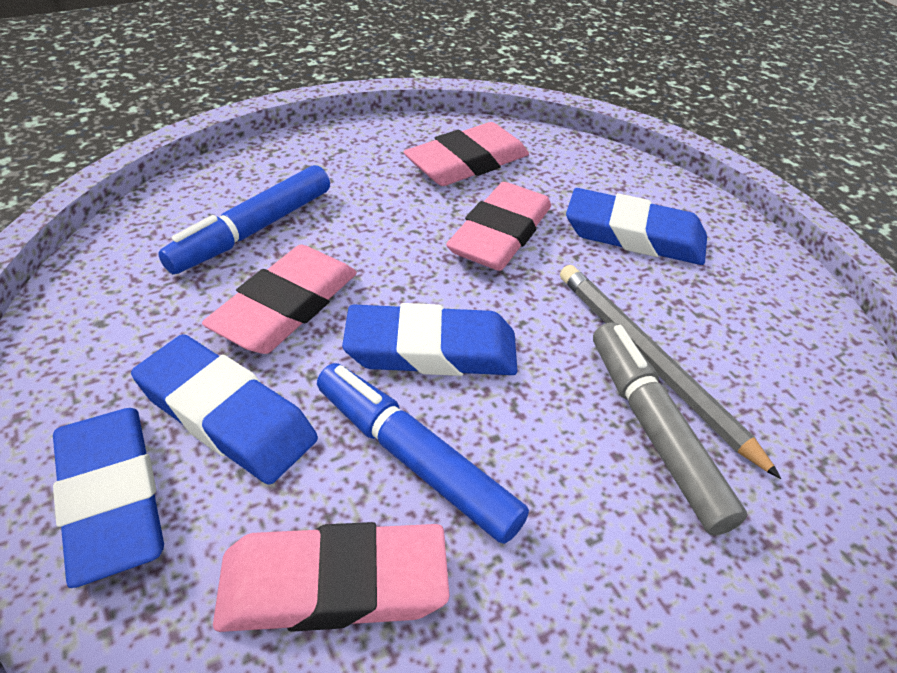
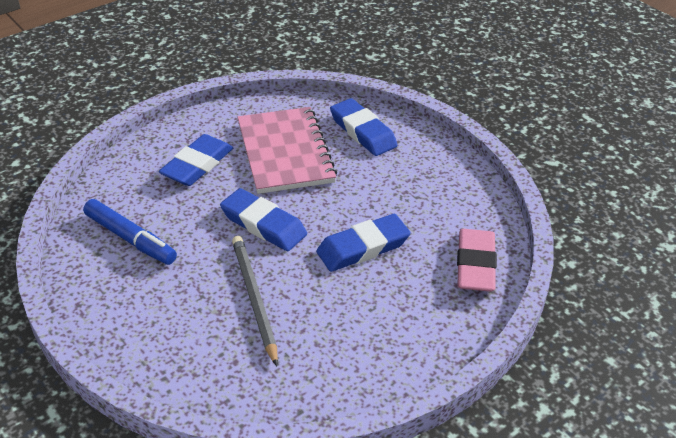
blue marker: [158,165,330,274] [317,363,529,544] = 2 -> [83,199,177,265] = 1
grey marker: [593,322,747,535] = 1 -> none = 0
pink eraser: [202,245,357,354] [213,522,449,632] [404,122,529,186] [446,182,551,271] = 4 -> [457,229,497,292] = 1
pink notebook: none = 0 -> [237,107,337,194] = 1

